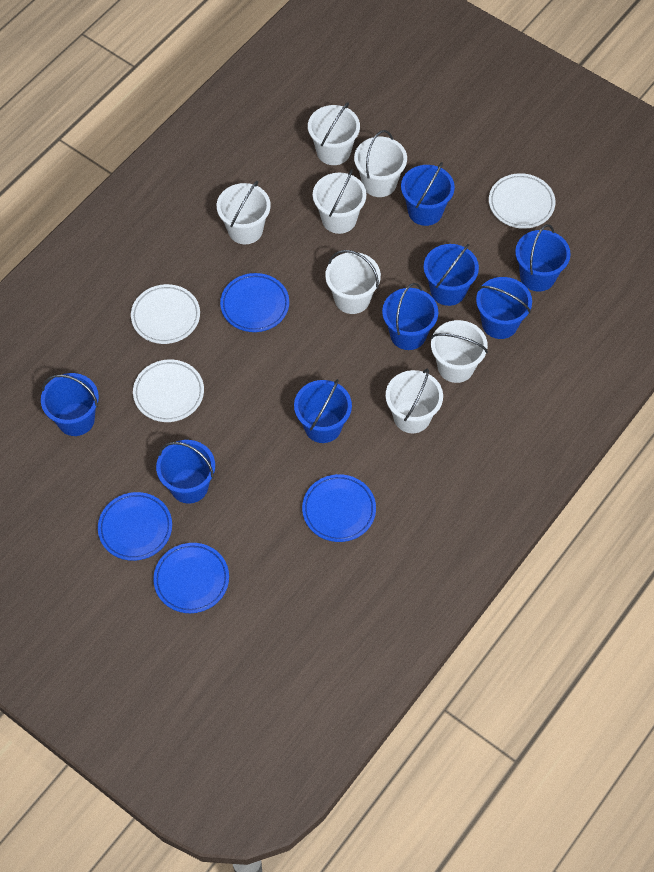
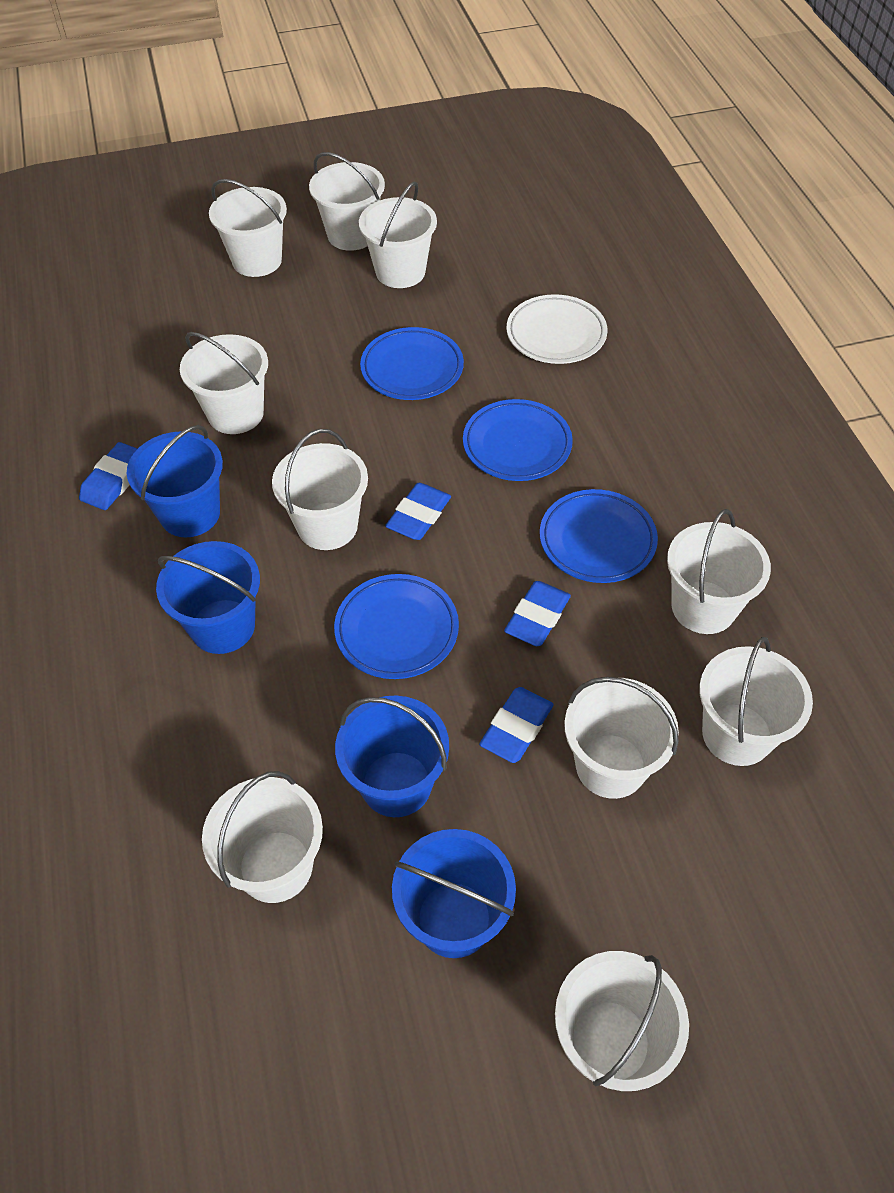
blue bucket: [41,373,99,436] [156,440,215,504] [294,379,352,443] [382,283,438,350] [401,162,455,226] [424,244,479,306] [476,277,532,339] [515,224,571,292] = 8 -> [127,425,223,537] [156,541,260,654] [335,696,449,817] [392,829,516,958] = 4
blue eraser: none = 0 -> [79,442,137,510] [385,483,451,540] [479,687,554,763] [504,581,571,646] = 4
white bucket: [217,181,271,244] [308,102,360,165] [313,169,366,234] [325,250,381,314] [354,130,407,197] [386,369,443,433] [431,320,488,383] = 7 -> [180,332,268,434] [202,771,323,903] [209,179,287,277] [272,429,368,550] [309,152,385,251] [359,182,437,288] [555,951,689,1091] [564,677,679,799] [667,509,771,634] [699,637,813,766] = 10
white plate: [131,284,200,344] [133,359,204,422] [489,173,555,229] = 3 -> [506,294,608,364] = 1

